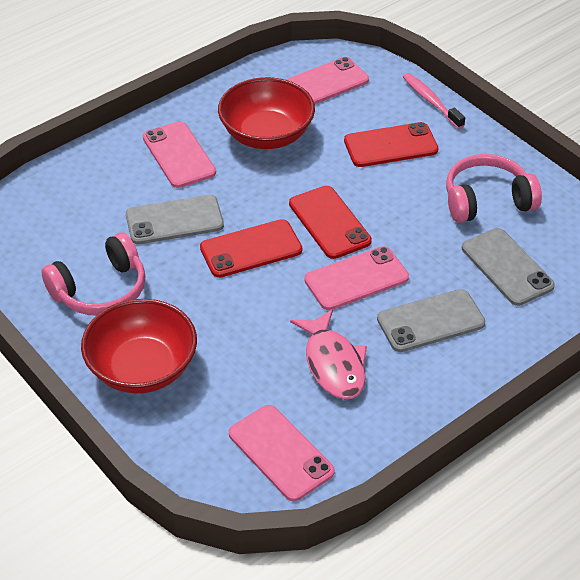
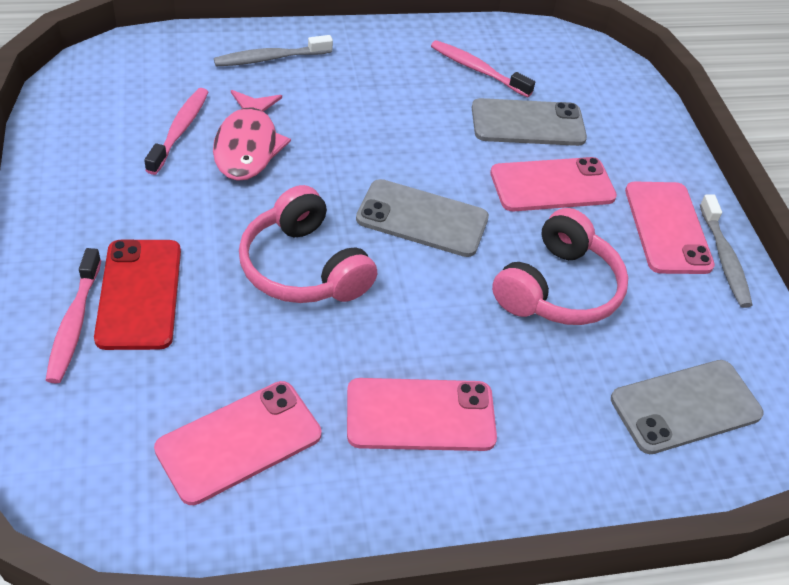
grey toothbrush: none = 0 -> [214,35,333,67] [700,194,752,308] = 2
pink toothbrush: [403,73,465,129] = 1 -> [46,248,101,384] [144,88,209,175] [431,40,535,97] = 3
red bowl: [81,299,197,393] [218,77,315,149] = 2 -> none = 0
red phone: [200,219,302,278] [289,186,372,259] [344,122,439,167] = 3 -> [94,240,181,350] = 1

